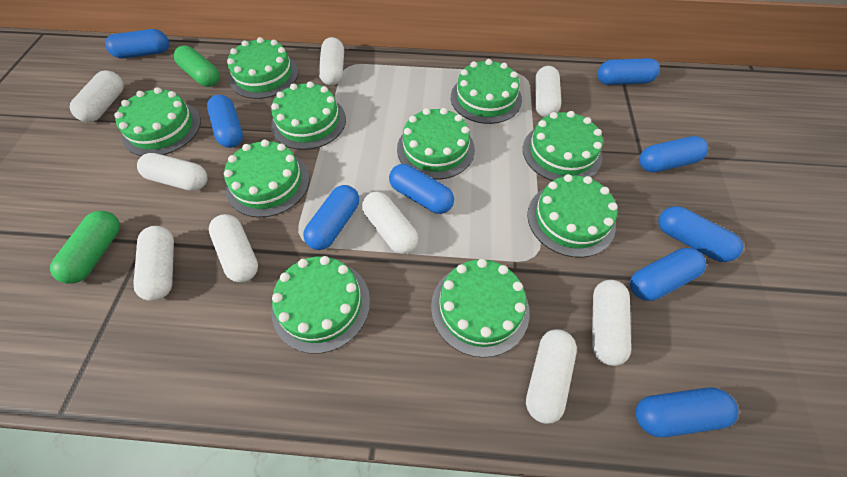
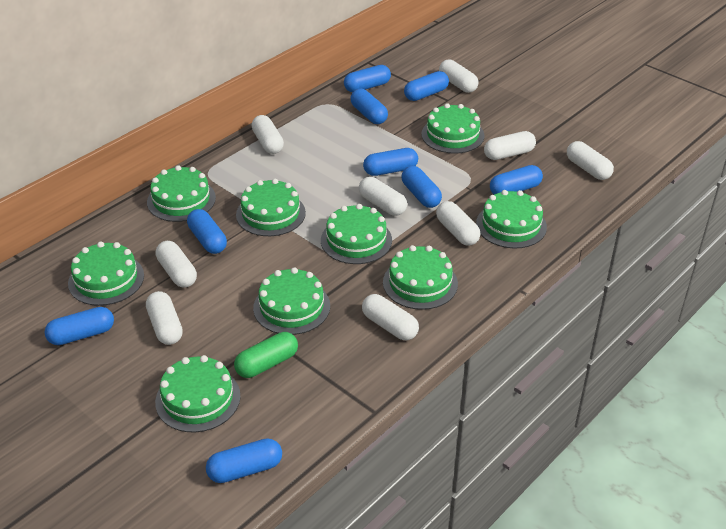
green cake: [114,87,201,156] [224,140,310,217] [227,37,298,99] [271,81,346,150] [271,256,370,354] [397,108,475,180] [431,259,529,358] [451,59,522,124] [523,111,603,181] [527,174,618,258] = 10 -> [68,242,144,306] [147,165,216,222] [155,355,240,432] [236,179,306,236] [253,267,330,335] [321,204,392,264] [383,245,458,310] [421,103,484,154] [476,190,547,249] = 9
green capsule: [50,211,120,284] [174,45,219,87] = 2 -> [234,332,298,378] = 1

